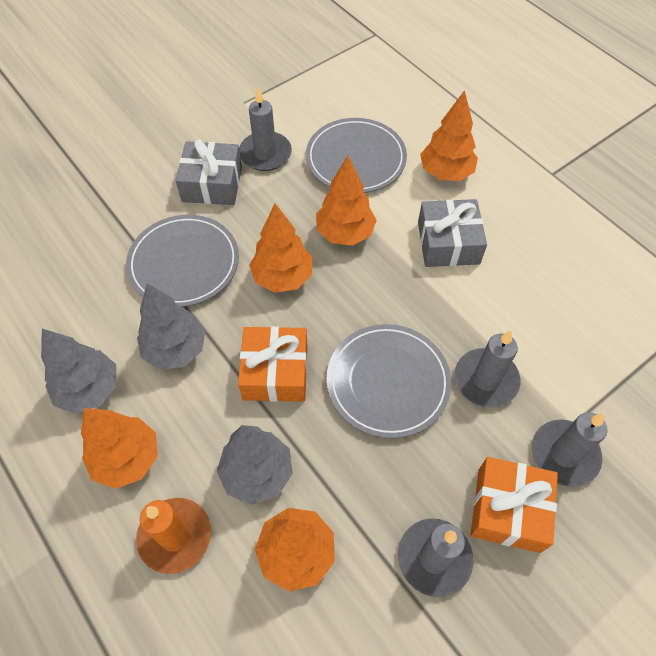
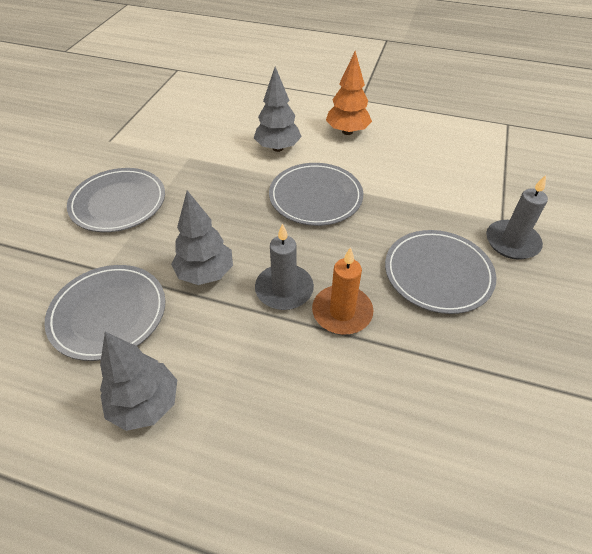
grey candle: [239,87,292,171] [398,519,474,597] [455,330,520,408] [532,412,608,487] = 4 -> [255,223,314,310] [486,175,548,260] = 2
grey gift: [175,139,242,205] [418,199,487,267] = 2 -> none = 0
grey plate: [126,215,239,307] [306,118,407,193] [326,324,451,438] = 3 -> [45,265,165,361] [67,168,165,232] [269,163,363,226] [385,230,496,314] = 4
orange gift: [238,326,307,402] [471,457,558,553] = 2 -> none = 0
orange tree: [81,408,158,489] [249,204,312,293] [255,508,335,591] [316,156,377,246] [420,90,478,181] = 5 -> [326,51,372,135] = 1

